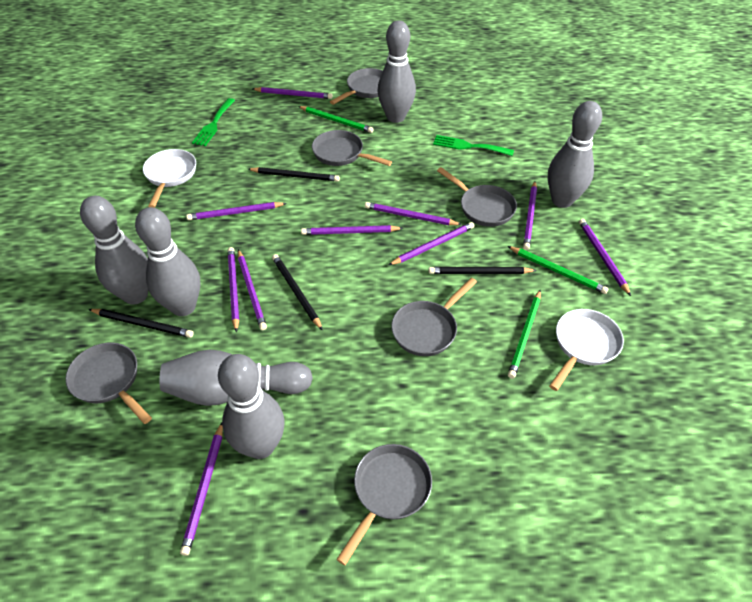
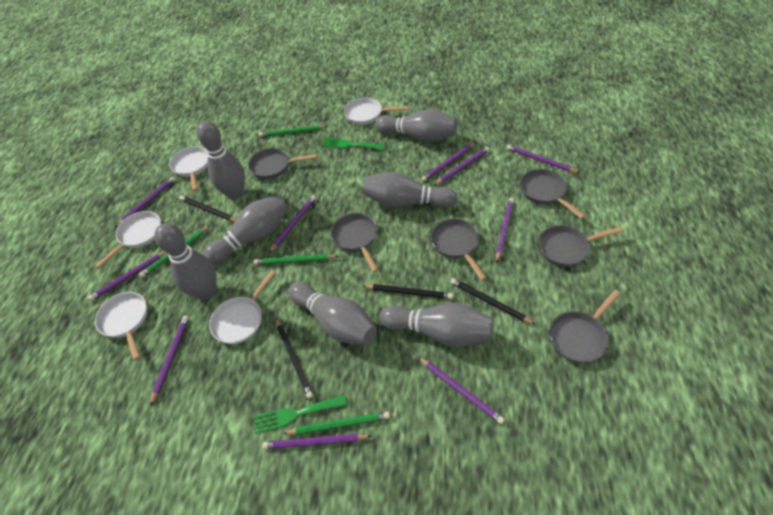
green pencil: [298,106,373,133] [508,246,609,294] [508,290,541,379] = 3 -> [139,225,211,278] [254,254,339,265] [259,125,328,137] [283,412,390,435] = 4
grey bowling pin: [80,196,148,305] [135,207,200,316] [159,349,313,406] [218,354,284,459] [377,20,416,123] [548,101,602,208] = 6 -> [154,223,217,300] [197,121,245,200] [202,195,289,265] [288,282,377,346] [363,172,457,208] [375,109,457,142] [379,303,493,347] = 7
white pan: [143,149,196,208] [549,309,624,391] = 2 -> [95,211,161,269] [95,292,148,361] [169,146,208,191] [209,270,276,344] [344,97,409,125] = 5

